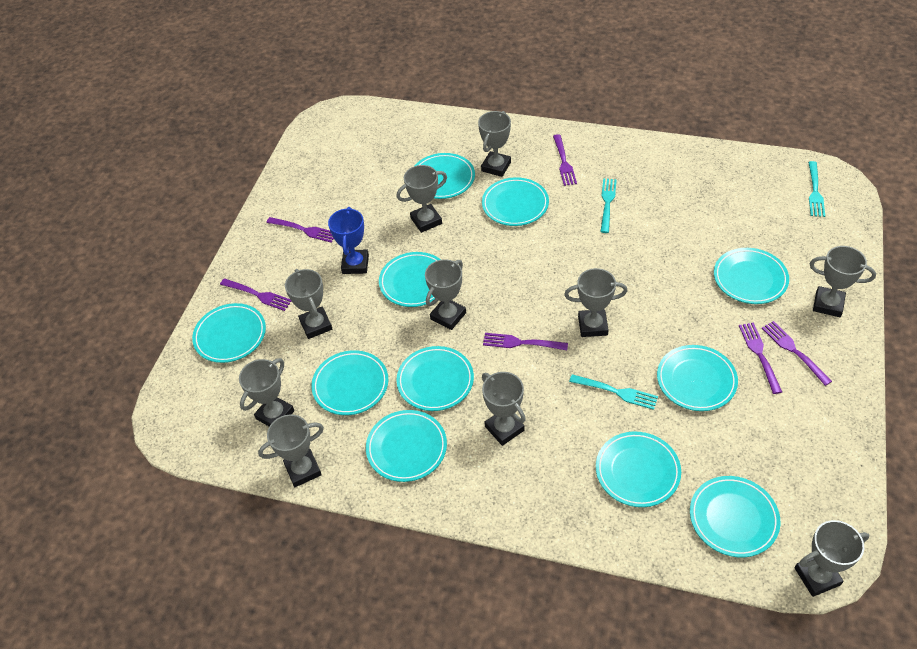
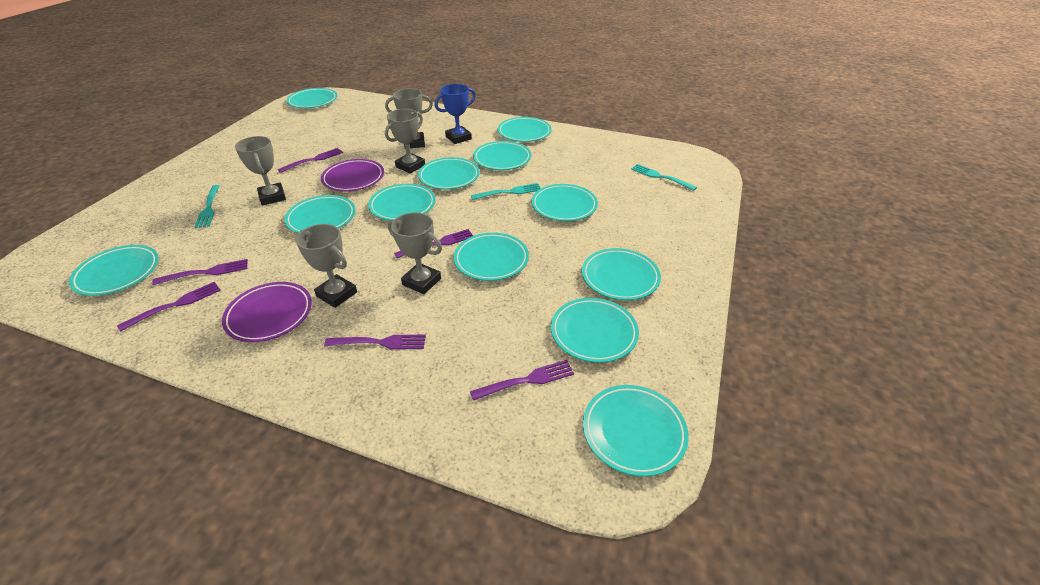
grey trophy: [239,358,294,426] [258,414,324,487] [285,269,332,339] [397,165,447,233] [425,259,466,330] [478,111,511,177] [482,372,526,446] [564,268,627,337] [794,520,869,597] [810,246,876,317] = 10 -> [235,136,286,205] [296,224,357,308] [385,89,433,149] [385,109,425,174] [388,212,442,294] = 5
purple plate: none = 0 -> [222,282,312,342] [321,159,384,191] = 2
turquoise plate: [192,303,266,363] [311,350,388,415] [366,410,447,482] [379,252,441,307] [396,346,474,411] [415,153,475,199] [482,177,549,226] [596,432,681,507] [657,345,738,411] [690,476,780,557] [714,248,789,304] = 11 -> [69,245,159,296] [285,195,356,233] [287,88,337,108] [368,184,436,221] [418,157,480,190] [454,233,529,281] [473,141,531,170] [498,117,552,142] [531,184,598,221] [551,298,639,363] [582,248,661,300] [583,385,689,477] = 12

